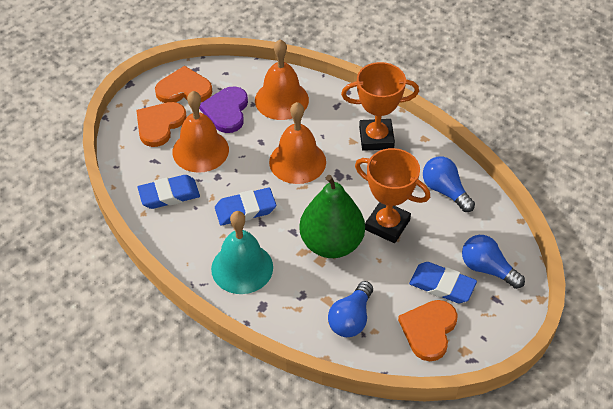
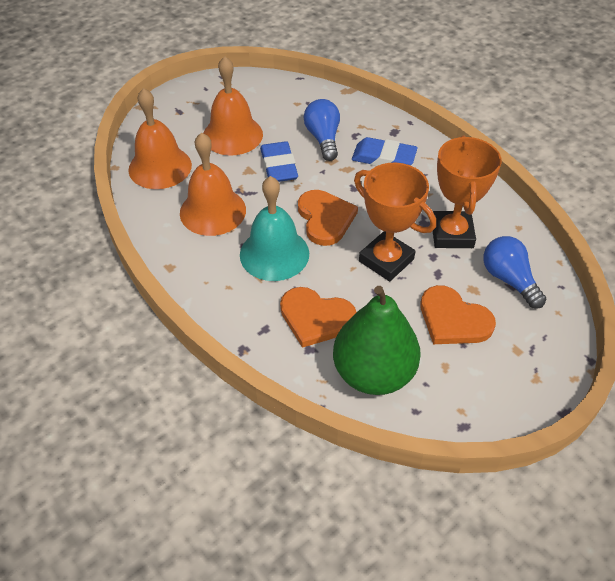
blue eraser: [137,175,200,209] [215,188,276,225] [409,262,477,303] = 3 -> [260,141,298,182] [352,137,418,166] = 2
blue light bulb: [328,281,373,337] [423,156,475,212] [462,235,525,289] = 3 -> [304,99,340,161] [483,236,546,309] = 2
purple heart: [199,86,248,133] = 1 -> none = 0

